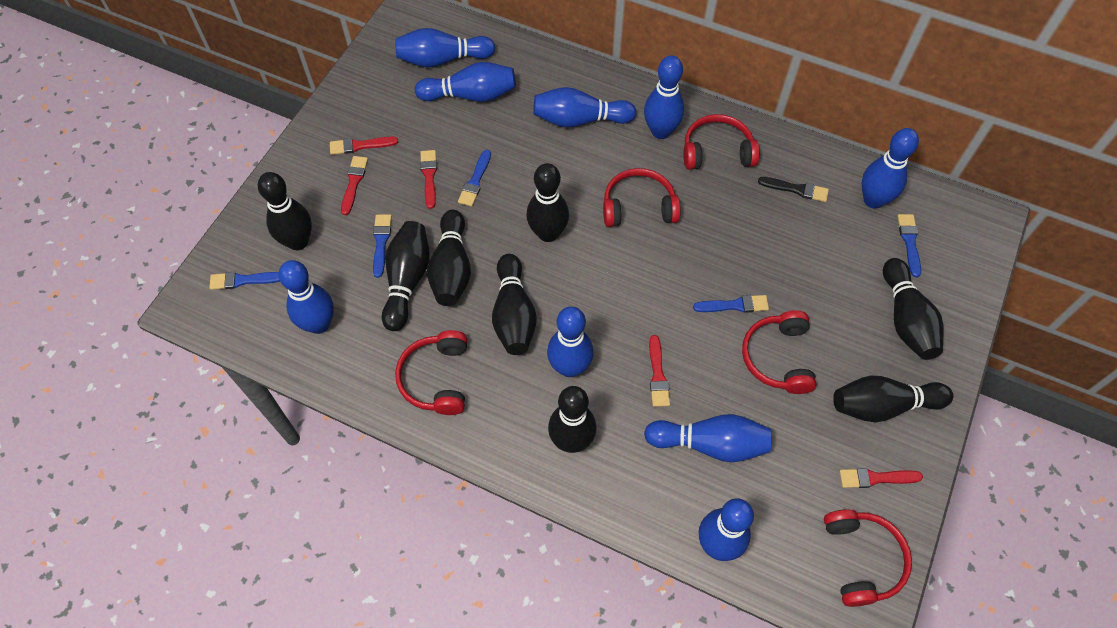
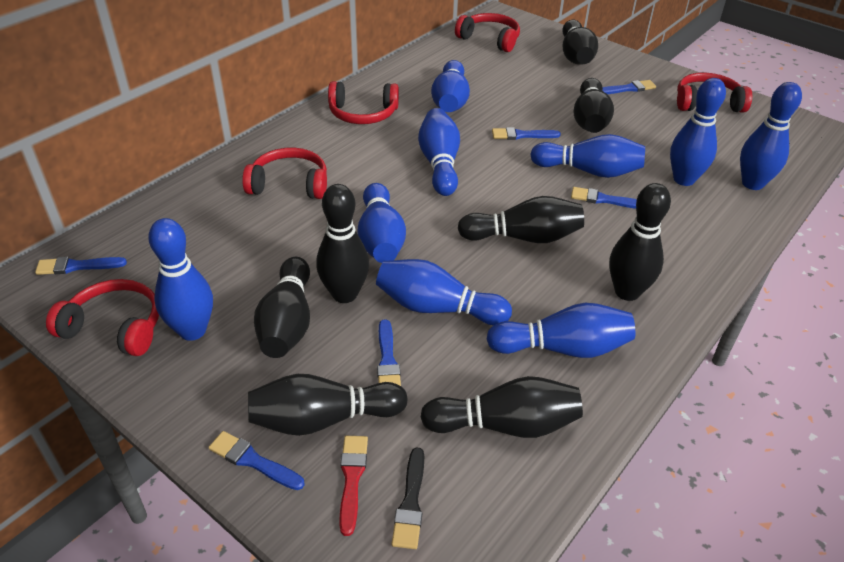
blue brush: [209,272,280,290] [373,214,392,278] [458,150,491,207] [693,295,769,313] [897,214,921,277] = 5 -> [35,257,127,275] [208,431,305,490] [377,320,401,386] [492,127,561,140] [571,187,637,209] [602,80,656,94] = 6
red brush: [330,137,398,155] [341,156,368,215] [420,150,437,209] [649,335,670,407] [840,468,923,488] = 5 -> [339,436,368,536] = 1

